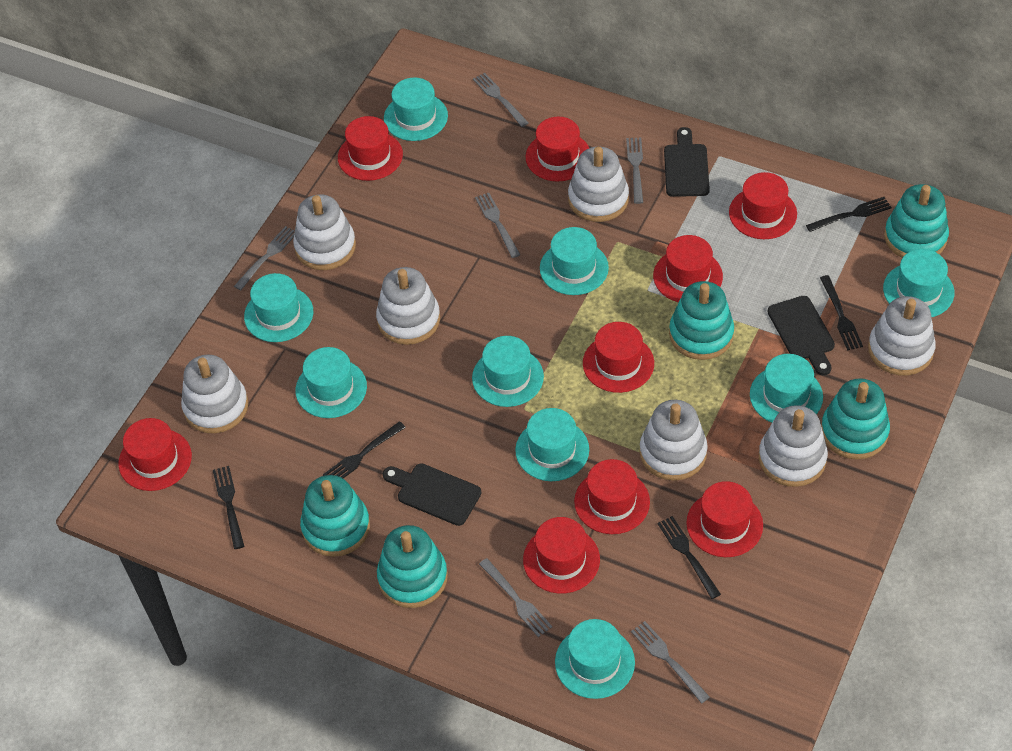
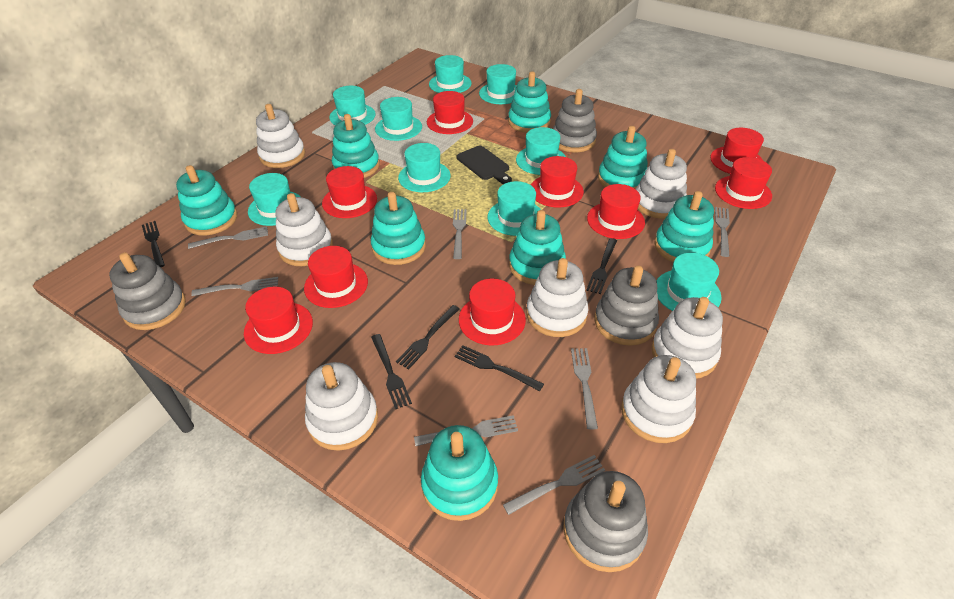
black cutting board: [383,463,481,526] [664,127,710,197] [767,296,835,375] = 3 -> [457,146,512,184] = 1
grey fork: [234,226,295,290] [473,73,529,127] [475,193,520,258] [479,558,552,637] [626,138,643,204] [631,621,710,703] = 6 -> [188,226,268,249] [191,277,278,296] [414,415,518,446] [453,209,467,259] [503,455,605,515] [571,348,598,430] [715,207,730,257] = 7
grey stacking toy: none = 0 -> [109,253,186,330] [553,89,597,152] [563,471,648,572] [595,266,659,346] = 4
turquoise stacking toy: [300,475,370,557] [377,525,448,608] [669,281,734,360] [821,378,890,459] [884,184,949,258] = 5 -> [176,165,237,236] [332,114,380,178] [371,192,426,265] [421,425,498,521] [508,71,551,133] [509,210,566,285] [598,126,648,189] [654,191,714,262] = 8

